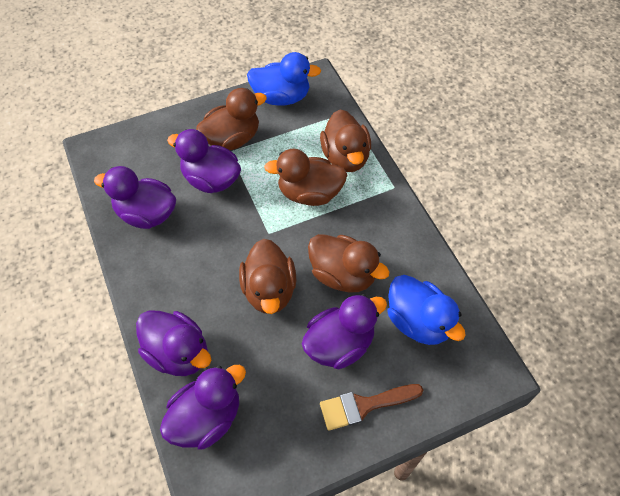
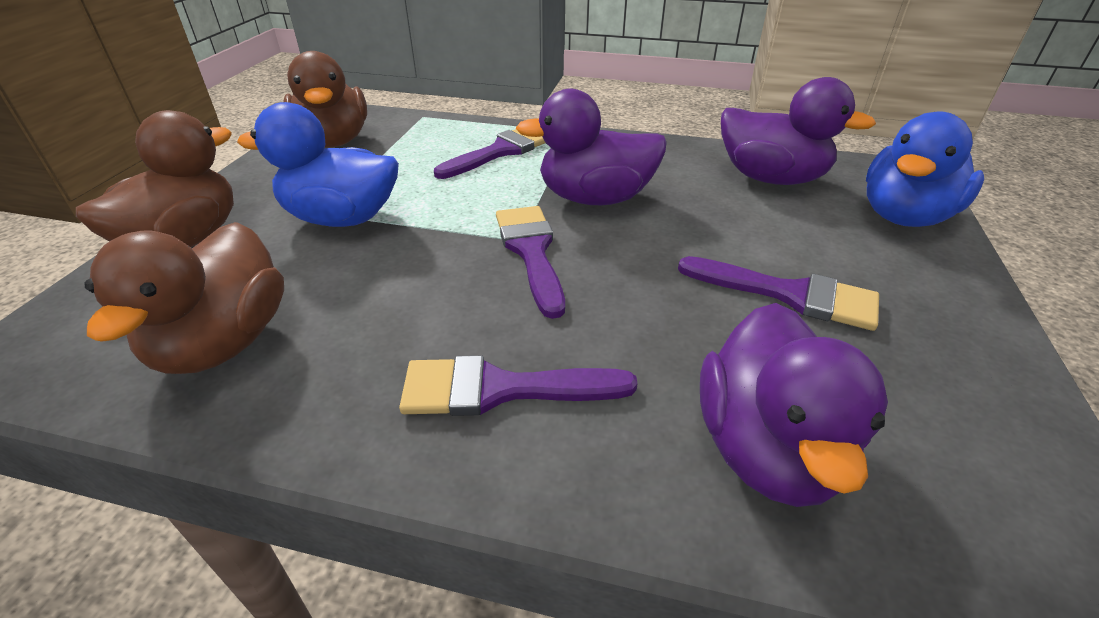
brown brush: [320,384,423,431] = 1 -> none = 0
brown duck: [196,88,267,150] [239,239,296,314] [264,149,348,206] [308,234,389,293] [320,109,371,172] = 5 -> [76,110,234,247] [85,222,284,374] [283,51,367,148] = 3
purple brush: none = 0 -> [399,355,638,416] [434,129,545,179] [496,206,565,319] [678,256,879,331] = 4
purple duck: [94,166,176,229] [136,310,211,376] [160,365,246,450] [167,129,241,193] [302,294,387,369] = 5 -> [516,89,667,205] [700,303,888,507] [721,77,876,185] = 3

